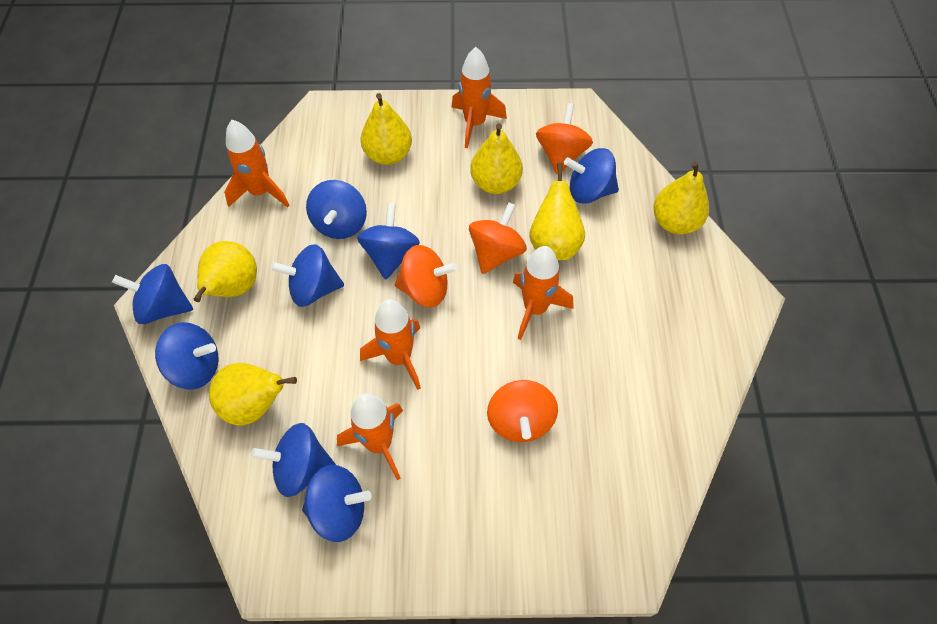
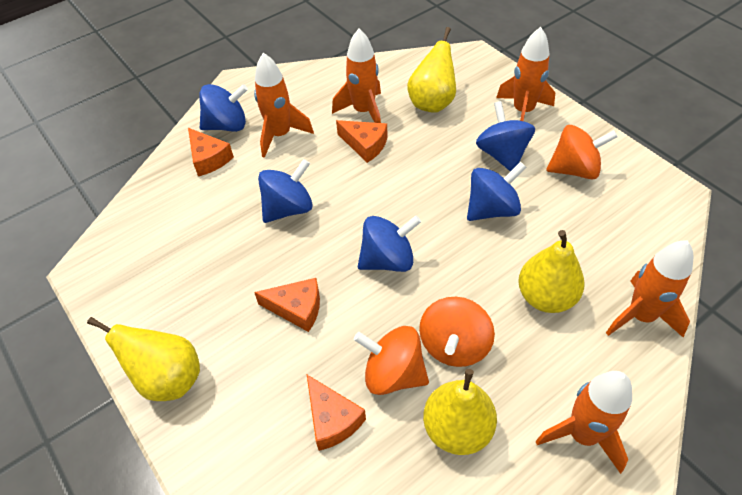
blue spinning top: [112,264,193,324] [155,322,219,390] [251,423,336,497] [270,244,344,307] [302,465,372,542] [306,180,367,239] [357,203,420,280] [564,148,619,204] = 8 -> [199,84,248,132] [258,159,313,223] [358,215,421,272] [467,162,526,221] [476,101,535,172] = 5
orange cheese: none = 0 -> [188,128,234,176] [254,278,320,332] [307,375,366,451] [336,120,388,163] = 4
orange spinning top: [395,245,457,308] [469,202,527,274] [487,380,558,442] [536,103,593,175] = 4 -> [354,326,429,395] [419,297,495,367] [546,125,618,179] = 3
yellow pear: [194,241,257,302] [209,363,297,425] [360,93,412,165] [470,123,523,194] [529,163,585,260] [653,161,709,234] = 6 -> [87,317,200,401] [407,27,456,113] [423,369,497,455] [518,230,585,313] = 4

